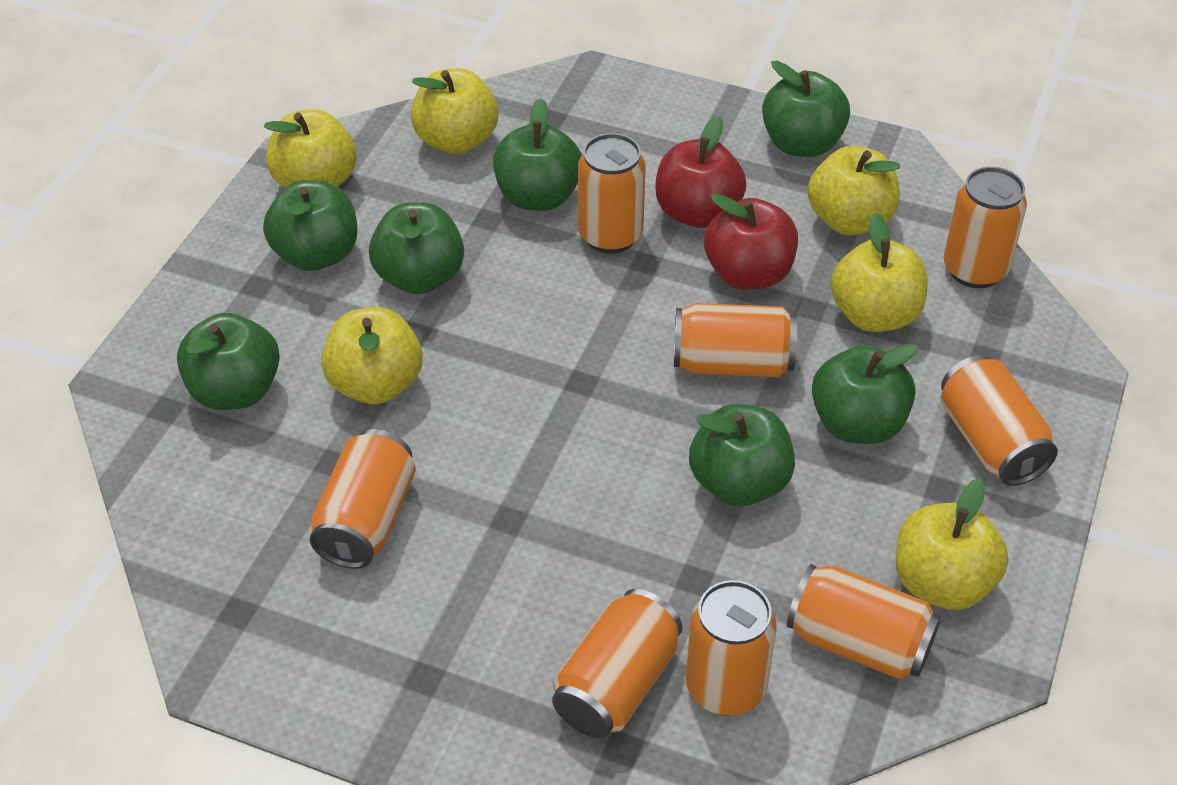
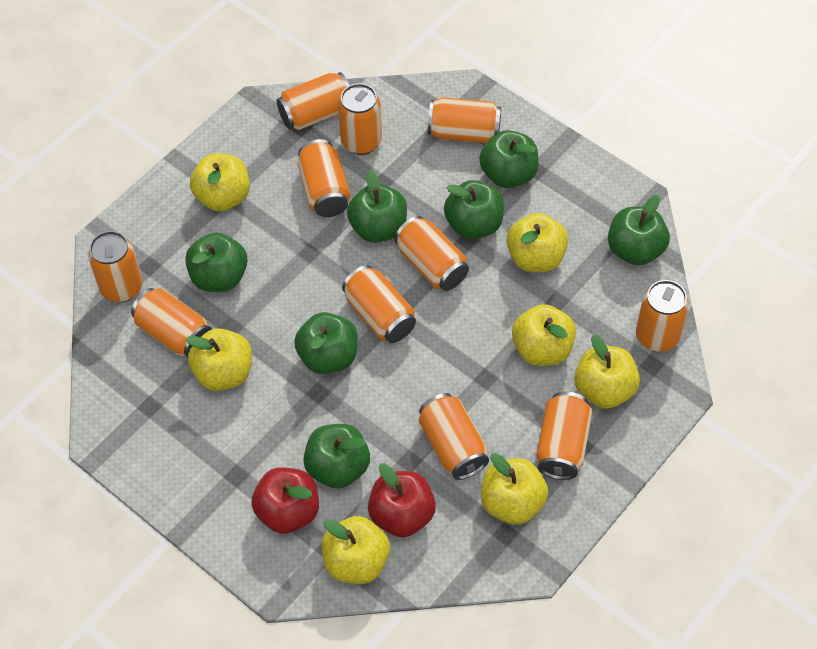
orange can: [310,429,416,569] [552,589,683,738] [578,133,646,253] [674,303,797,378] [686,580,776,716] [787,564,941,680] [941,355,1058,486] [944,167,1027,288] = 8 -> [88,231,142,302] [131,288,212,358] [276,72,350,130] [297,139,351,217] [338,83,382,155] [342,265,416,343] [394,216,469,291] [419,393,489,480] [428,97,501,143] [536,391,592,480] [636,280,689,352] = 11
yellow apple: [264,109,356,188] [321,307,423,404] [411,68,498,154] [807,146,900,235] [830,213,927,332] [896,478,1009,610] = 6 -> [185,328,252,391] [190,153,250,211] [322,516,390,584] [481,453,548,525] [507,213,568,272] [512,304,576,366] [574,334,640,409] = 7

